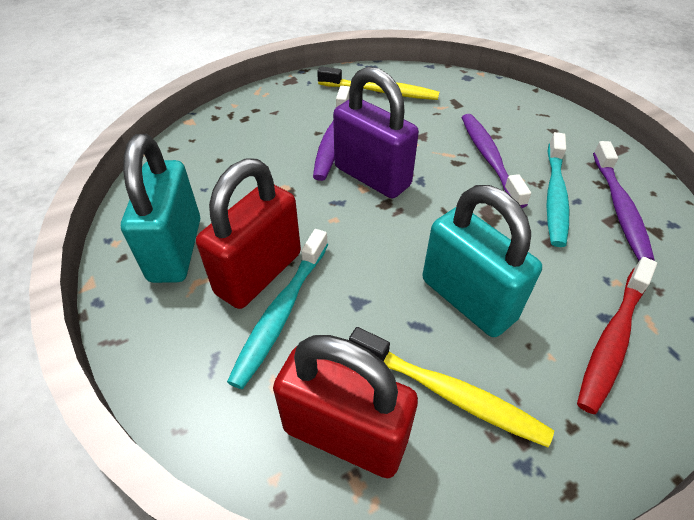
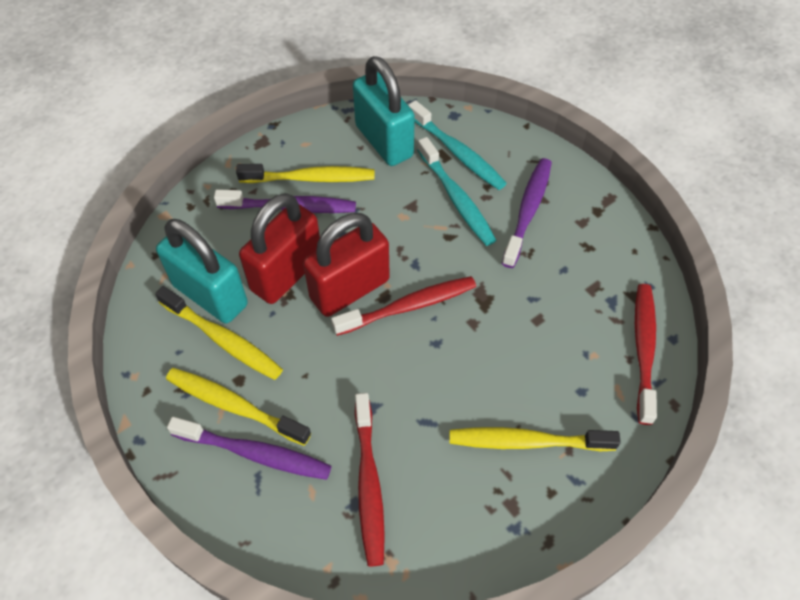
purple padlock: [333,67,419,198] = 1 -> none = 0
red toothbrush: [577,257,657,414] = 1 -> [331,276,476,336] [355,393,385,566] [635,284,657,425] = 3
yellow toothbrush: [317,67,439,100] [349,327,554,447] = 2 -> [155,286,283,380] [166,368,311,446] [236,164,374,183] [449,427,621,451] = 4

